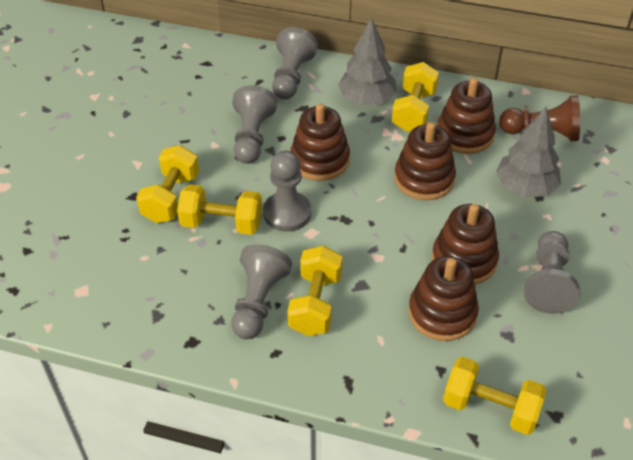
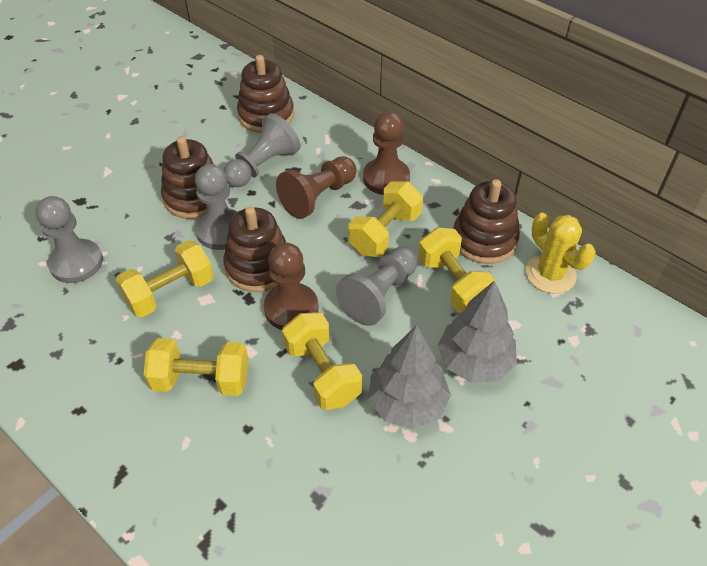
brown pawn: [499,96,580,141] = 1 -> [264,243,318,330] [276,156,357,219] [363,112,410,195] = 3
brown stacking toy: [291,103,350,181] [394,122,456,200] [408,256,479,341] [432,204,499,285] [437,78,496,154] = 5 -> [161,136,213,219] [223,207,286,292] [237,55,294,133] [453,179,520,264] = 4
grey pawn: [231,244,292,339] [232,85,277,164] [263,151,311,232] [272,27,318,99] [524,231,580,314] = 5 -> [36,196,103,283] [195,164,238,250] [223,113,301,187] [336,247,417,326] = 4
yellow cactus: none = 0 -> [526,213,596,294] = 1

